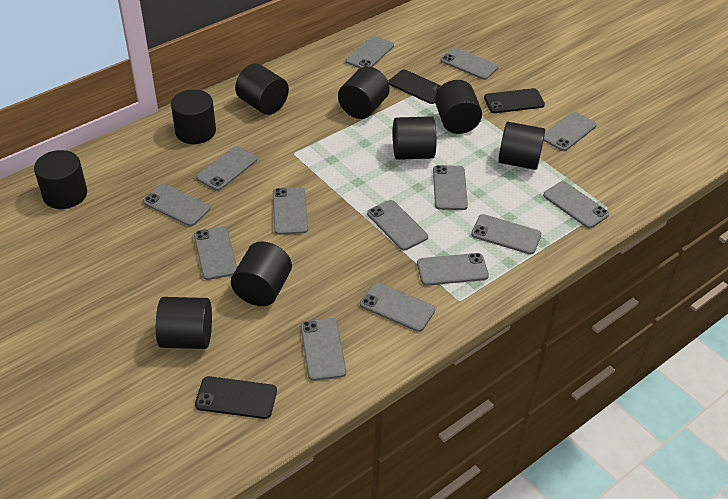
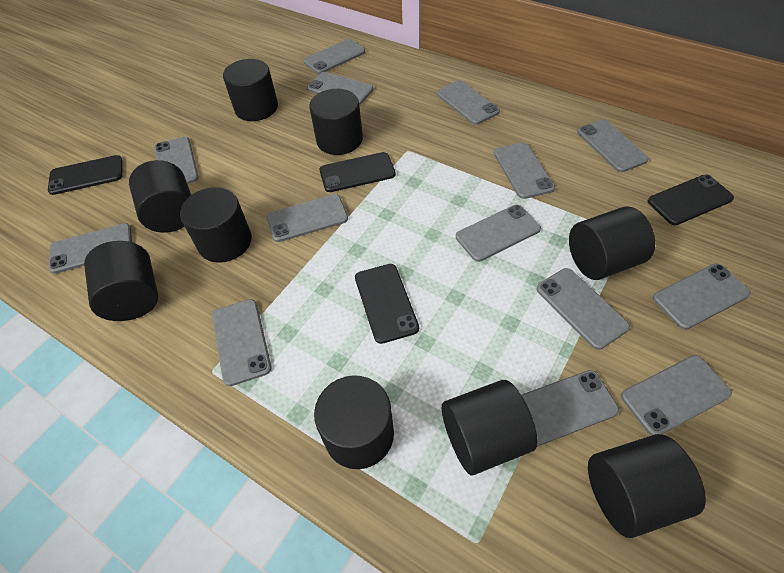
black phone: [195,376,277,419] [388,69,441,104] [484,88,545,113] = 3 -> [48,155,122,195] [319,152,396,192] [355,264,419,344] [648,175,734,225] = 4

